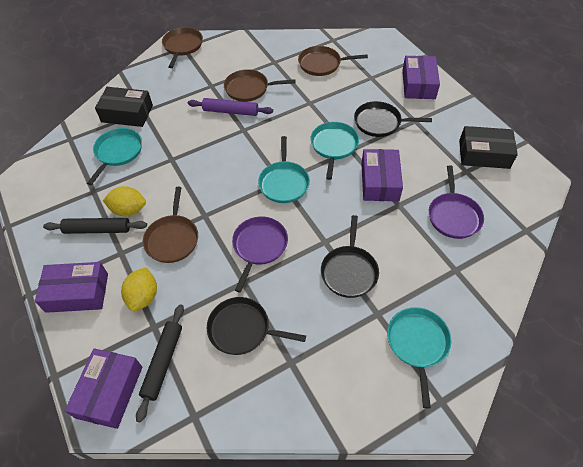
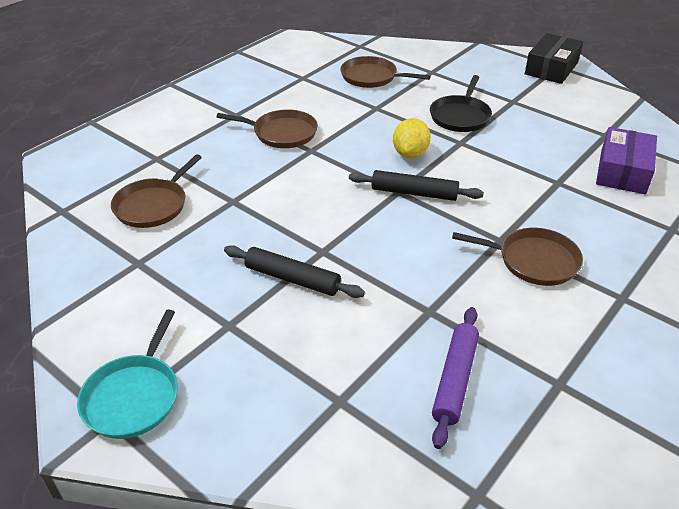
black box: [95,87,153,127] [459,126,518,169] = 2 -> [525,33,583,84] = 1
black pan: [207,297,306,355] [321,215,379,298] [354,101,432,137] = 3 -> [430,75,492,132] = 1
purple box: [35,262,108,313] [65,348,142,429] [361,149,403,201] [402,56,440,99] = 4 -> [596,127,657,194] = 1
purple pan: [232,217,288,292] [429,165,484,239] = 2 -> none = 0
turquoise pan: [87,128,142,185] [258,136,310,203] [310,122,359,180] [387,307,451,409] = 4 -> [77,310,178,439] = 1
yellow lemon: [103,186,146,216] [121,267,157,311] = 2 -> [393,118,431,158] = 1

